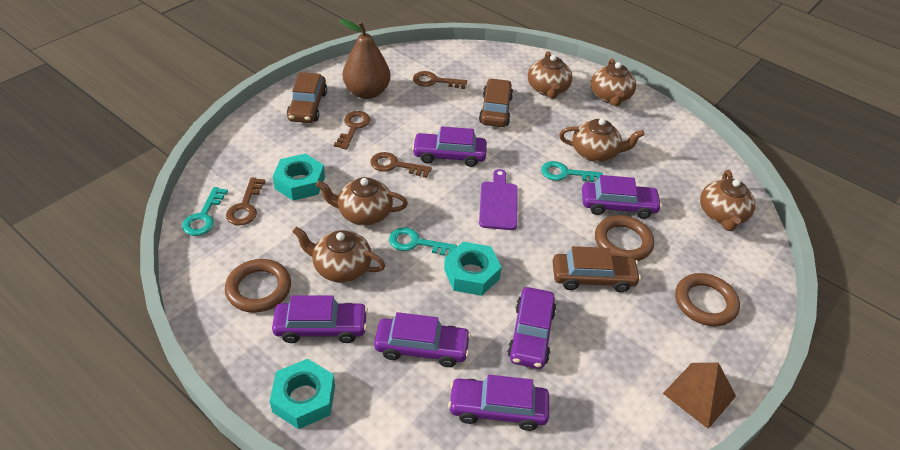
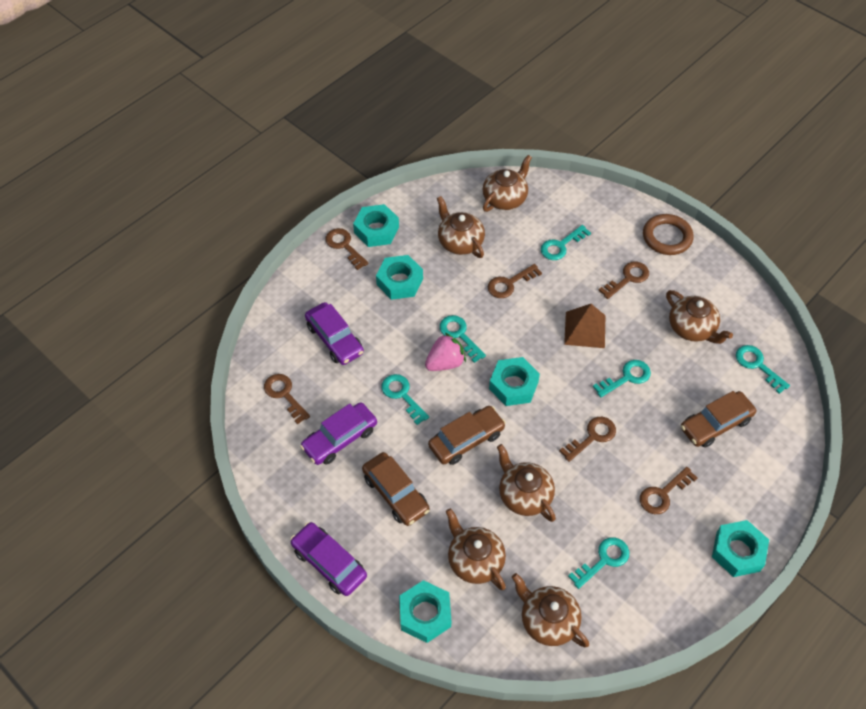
brown key: [226,177,265,225] [334,111,370,150] [370,152,432,178] [413,71,467,89] = 4 -> [264,374,310,424] [325,228,369,270] [488,264,542,298] [559,417,616,462] [598,261,649,299] [640,467,698,514] = 6
brown pear: [340,19,390,99] = 1 -> none = 0
brown ring: [225,259,291,313] [595,215,654,261] [675,273,740,327] = 3 -> [643,214,693,255] = 1
pink strawberry: none = 0 -> [425,333,466,371] = 1
purple car: [272,295,368,343] [374,312,471,367] [412,126,487,167] [448,375,549,431] [507,287,556,369] [582,175,662,219] = 6 -> [290,522,367,596] [300,402,377,465] [305,302,364,365] = 3
purple cutting board: [479,169,518,230] = 1 -> none = 0
turquoise key: [182,187,228,236] [389,227,457,256] [541,161,603,182] = 3 -> [381,374,429,425] [440,315,486,363] [541,225,591,260] [568,537,629,589] [593,360,651,397] [736,345,790,394] = 6
turquoise nut: [270,359,335,429] [273,154,325,201] [444,242,502,296] = 3 -> [353,204,399,247] [376,255,423,300] [399,580,451,643] [489,357,540,406] [712,520,769,577] = 5

